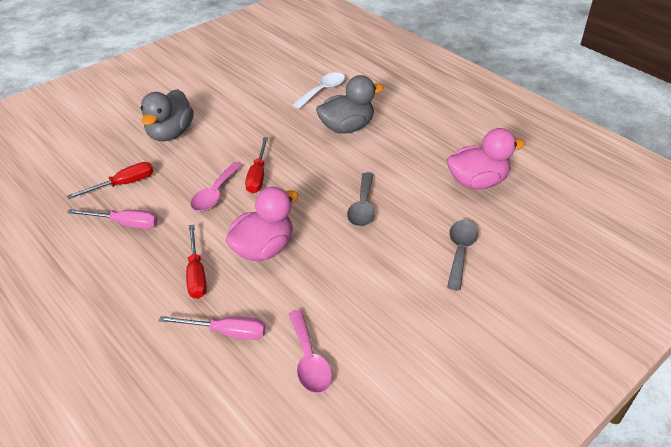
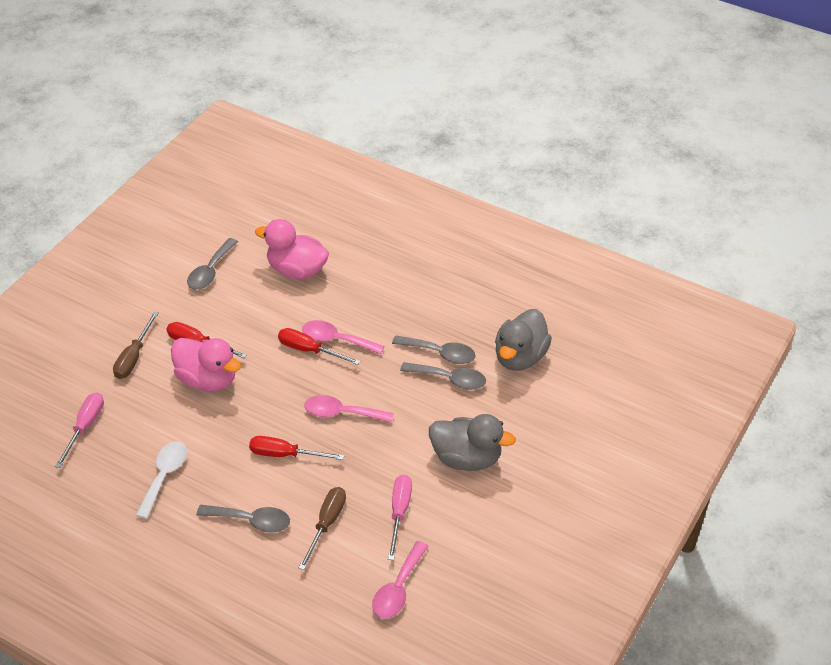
brown screwdriver: none = 0 -> [113,312,159,379] [299,487,346,570] = 2
grey spoon: [347,173,375,227] [447,220,478,290] = 2 -> [187,238,238,289] [197,505,290,533] [392,335,476,364] [400,362,486,390] = 4
pink spoon: [190,162,243,212] [289,310,332,393] = 2 -> [302,320,384,355] [305,395,394,423] [372,541,429,619] = 3

